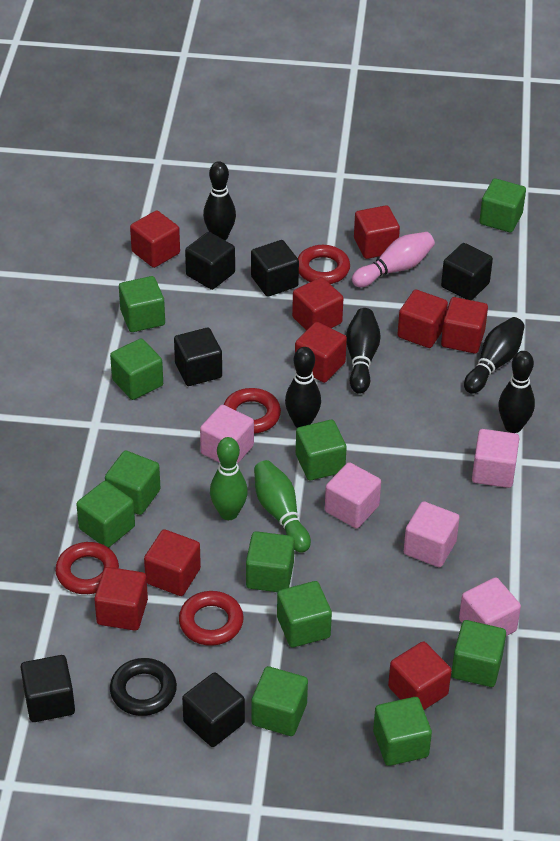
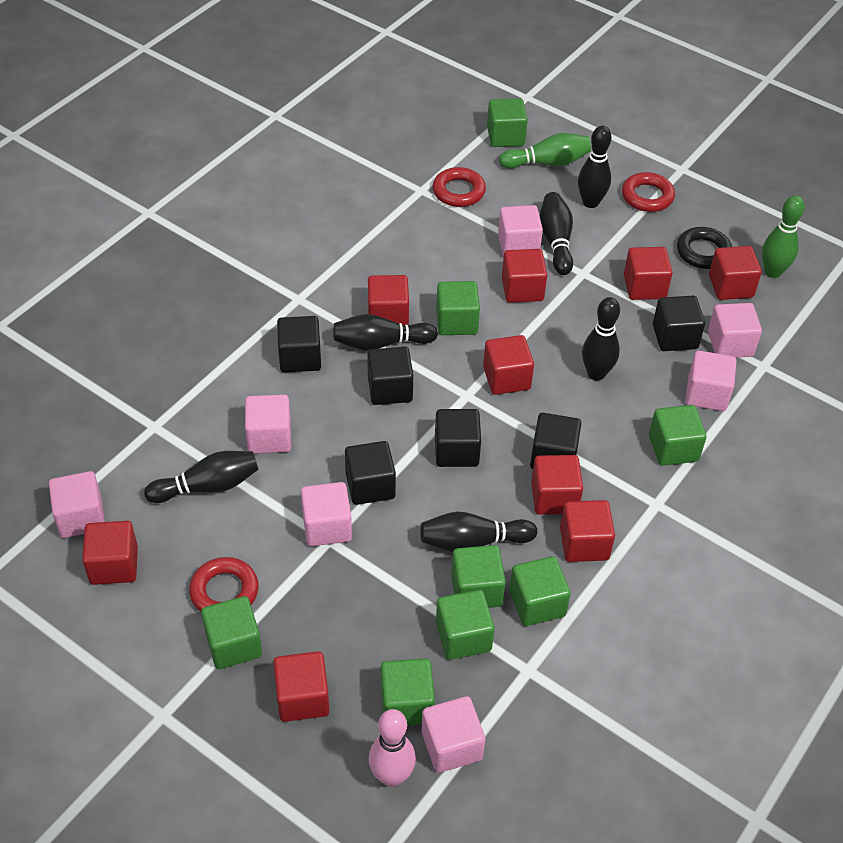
black bowling pin: [203,161,236,240] [285,347,321,428] [346,308,381,394] [464,317,525,394] [498,351,535,433] = 5 -> [144,451,259,503] [333,314,438,351] [420,512,537,552] [539,192,573,275] [578,126,612,208] [582,297,620,380] = 6
green cube: [76,481,135,548] [105,451,160,515] [110,338,163,400] [119,276,165,332] [246,531,295,592] [251,666,308,736] [277,581,332,647] [296,420,347,481] [373,697,432,766] [451,620,506,687] [479,178,526,233] = 11 -> [201,596,262,669] [381,658,435,726] [436,281,480,335] [436,590,495,660] [451,545,506,608] [487,98,528,147] [509,556,571,626] [649,405,707,466] = 8
pink cube: [200,405,254,464] [325,462,381,529] [404,501,460,568] [459,577,521,636] [472,429,519,488] = 5 -> [49,471,105,538] [245,395,291,454] [301,482,352,546] [421,696,485,773] [498,205,543,257] [686,351,736,411] [708,303,762,358] = 7
red ring: [55,542,119,594] [179,591,244,646] [224,388,281,434] [298,245,350,284] = 4 -> [189,557,259,612] [433,167,486,207] [622,172,675,212] = 3

